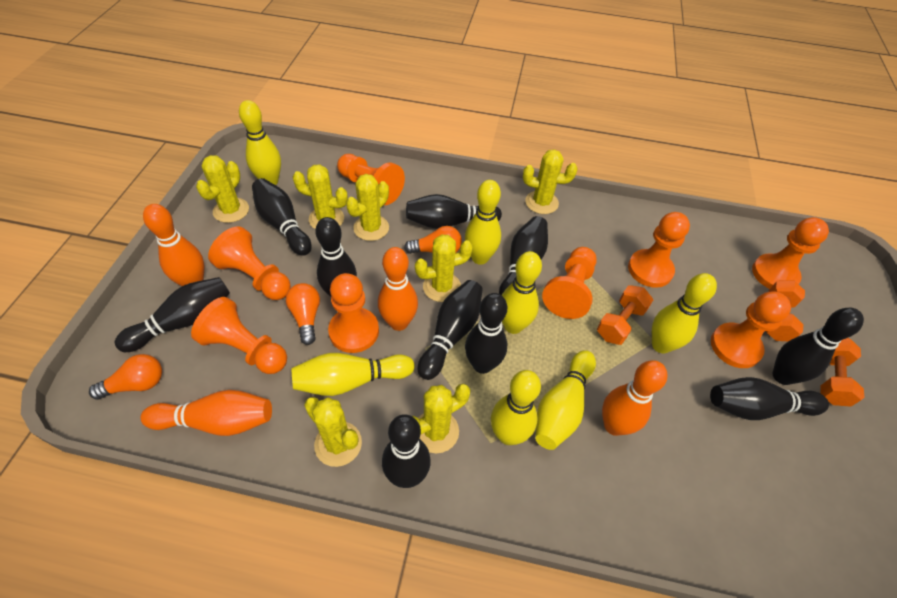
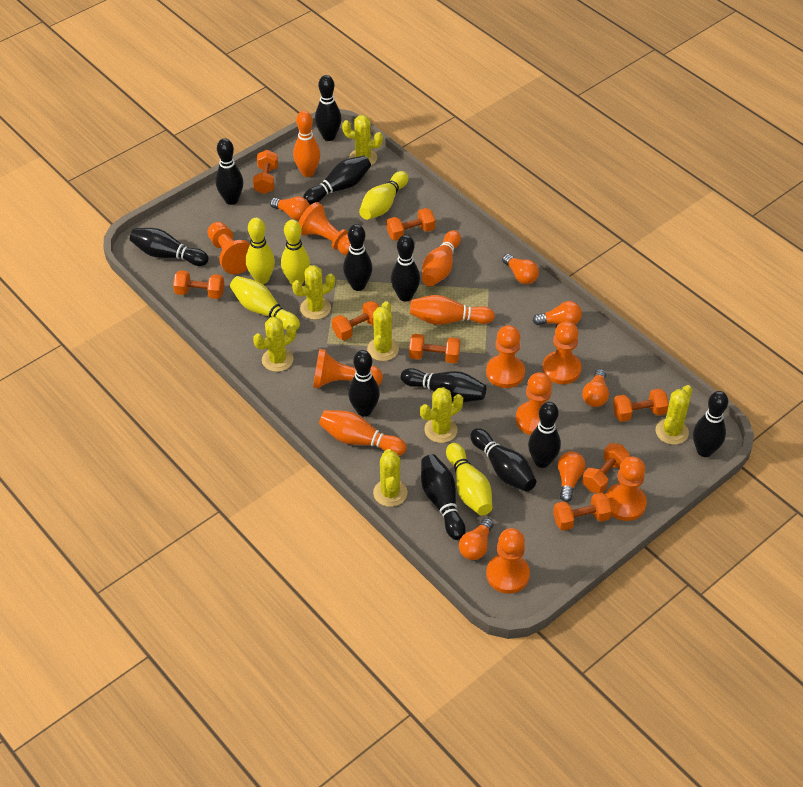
black bowling pin: [115,277,230,352] [252,178,312,256] [315,217,357,297] [382,414,431,488] [406,194,502,229] [418,280,483,380] [465,293,507,374] [499,216,548,295] [710,377,829,420] [772,308,864,385] = 10 -> [130,228,209,266] [215,138,243,205] [303,156,371,205] [315,75,342,141] [343,224,372,291] [348,350,380,417] [391,235,420,302] [401,368,486,402] [421,454,466,540] [470,428,537,492] [528,402,561,468] [693,391,728,457] = 12
orange dumbbell: [597,285,653,345] [766,280,805,341] [820,338,865,407] = 3 -> [173,270,225,299] [253,150,278,194] [332,301,379,341] [387,208,435,241] [409,334,460,363] [553,493,612,531] [582,443,630,493] [613,389,669,422] = 8
orange light bulb: [89,354,162,400] [286,283,320,345] [404,226,462,254] = 3 -> [270,196,310,220] [459,518,494,560] [502,254,539,284] [533,301,582,325] [558,452,586,502] [582,369,609,407] = 6
yellow bowling pin: [239,100,281,185] [291,353,415,396] [465,180,501,265] [491,370,541,445] [502,251,542,334] [535,350,596,450] [652,273,717,353] = 7 -> [230,276,300,330] [246,218,275,284] [281,220,310,285] [359,171,408,220] [446,443,492,515] = 5

